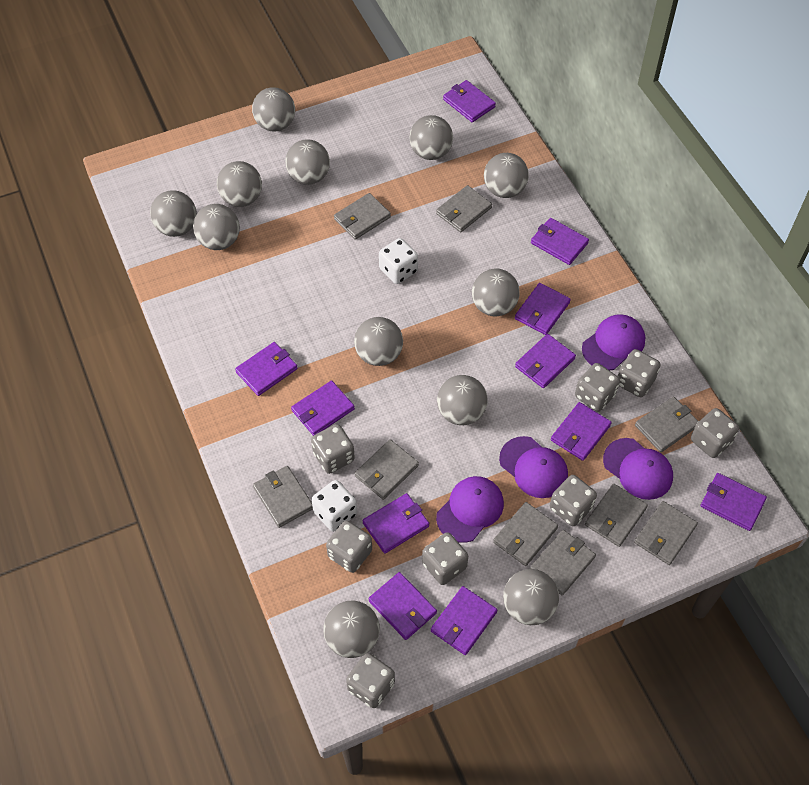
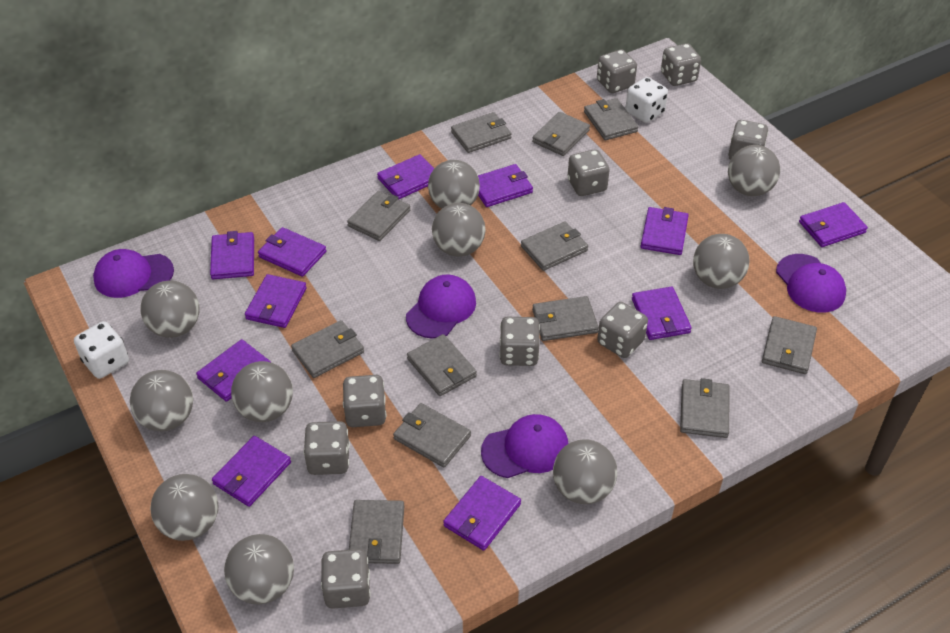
grey ball: [150,190,197,237] [193,204,240,250] [217,161,262,207] [252,87,295,132] [285,139,330,185] [323,601,380,658] [354,317,403,366] [409,115,453,160] [437,375,487,425] [472,269,520,316] [484,153,529,198] [503,569,559,625] = 12 -> [130,370,193,431] [140,280,200,338] [150,474,219,541] [224,534,294,604] [231,361,293,422] [428,160,480,209] [432,203,486,256] [553,439,617,504] [693,234,750,289] [728,145,780,196] = 10
grey dice: [311,424,355,474] [326,521,372,573] [346,653,395,708] [422,532,468,585] [550,475,597,526] [575,363,620,412] [618,349,660,397] [691,408,739,458] = 8 -> [303,421,350,475] [321,549,371,609] [343,375,386,427] [499,317,540,366] [568,149,610,196] [597,49,637,93] [597,302,648,358] [661,43,701,86] [728,120,768,160] = 9
grey wallet: [253,466,313,528] [334,193,391,240] [355,439,419,500] [436,185,492,232] [493,502,558,566] [530,530,596,595] [585,484,648,547] [634,501,698,565] [635,397,698,452] = 9 -> [291,320,364,378] [347,191,410,241] [349,500,404,564] [393,403,471,468] [407,334,477,396] [451,112,512,153] [521,221,588,271] [532,112,590,156] [532,296,599,341] [584,98,638,140] [680,378,729,438] [762,316,817,374] = 12

